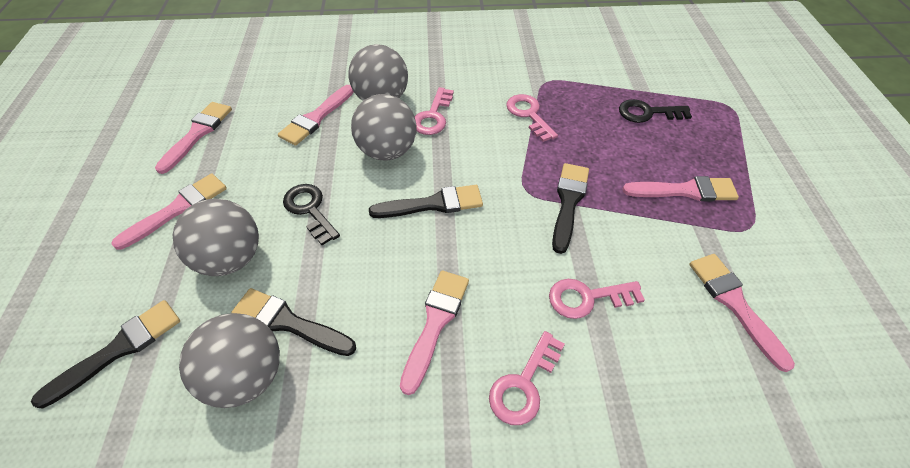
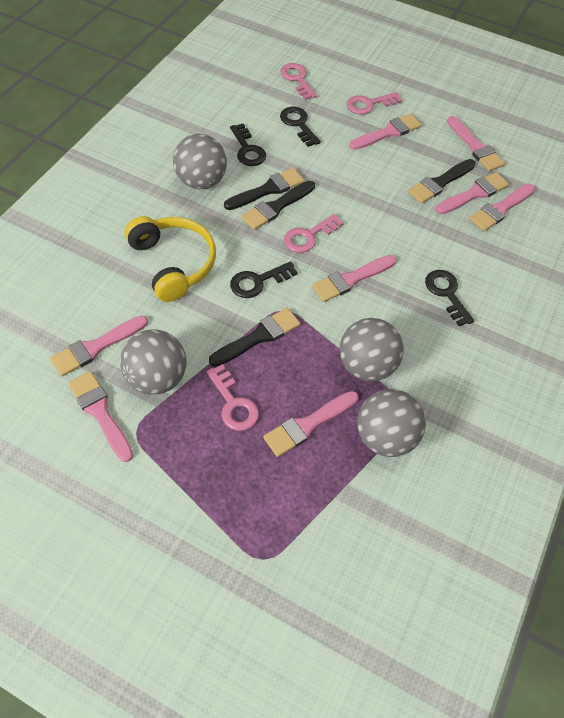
black key: [283,184,340,245] [619,99,692,123] = 2 -> [230,123,266,166] [230,261,298,298] [280,107,321,147] [425,270,474,326] = 4
pink brush: [111,173,227,250] [155,102,232,174] [278,85,354,146] [400,271,469,395] [623,176,739,201] [689,254,795,372] = 6 -> [50,315,148,376] [68,371,133,462] [263,391,359,457] [312,255,397,302] [349,114,422,150] [436,172,509,214] [447,116,505,171] [469,184,535,231] = 8
yellow headphones: none = 0 -> [125,216,216,302] = 1

